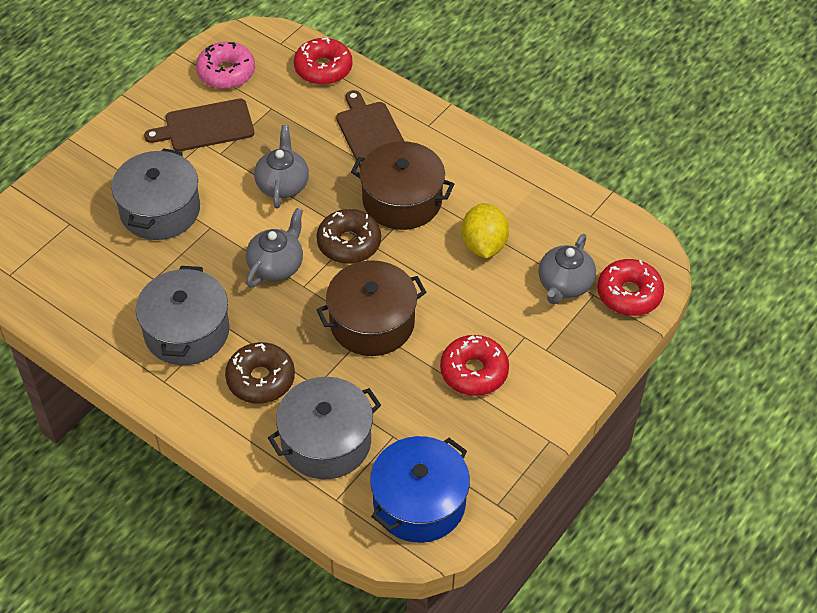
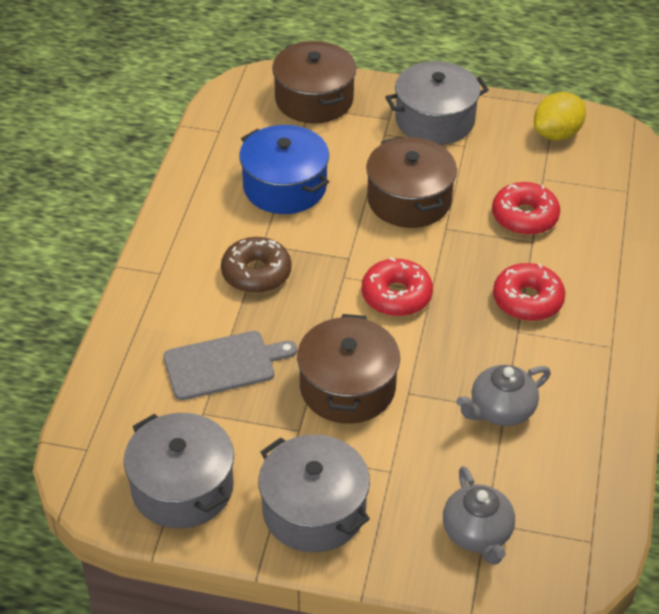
brown cutting board: [144,99,254,151] [336,90,404,168] = 2 -> none = 0
brown donut: [225,342,295,404] [317,209,381,264] = 2 -> [221,237,291,293] = 1
brown pot: [317,260,426,356] [351,141,454,230] = 2 -> [272,41,356,123] [297,314,400,424] [366,137,457,228] = 3
grey cutting board: none = 0 -> [163,331,297,400] = 1
grey teapot: [246,208,303,288] [254,125,309,209] [539,234,596,304] = 3 -> [443,466,515,565] [456,365,551,426] = 2
pink donut: [196,42,255,89] = 1 -> none = 0

